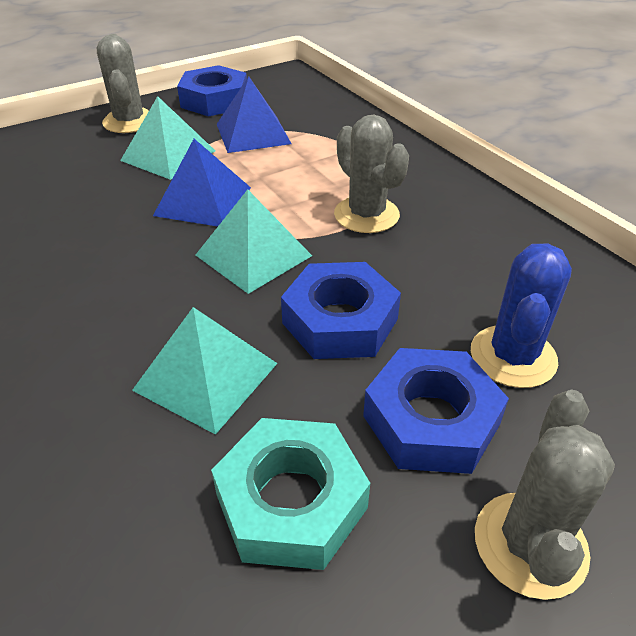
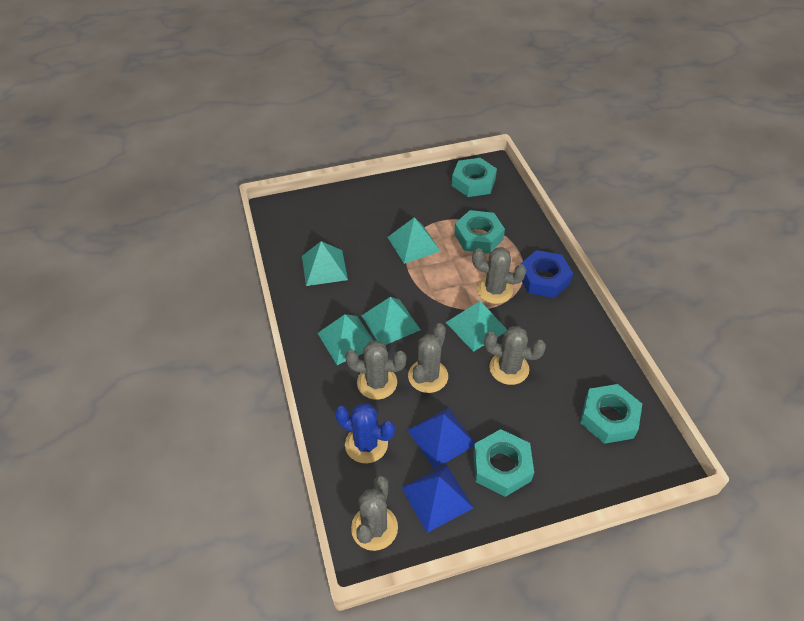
blue nut: [177,65,247,117] [281,262,401,359] [363,348,509,474] = 3 -> [521,250,573,298] = 1
grey cactus: [97,34,149,133] [334,115,409,233] [475,390,615,600] = 3 -> [345,340,407,400] [351,476,398,551] [408,323,448,393] [472,247,526,304] [484,326,546,385] = 5
turquoise nut: [211,418,370,570] = 1 -> [452,158,497,197] [454,210,505,253] [473,429,534,497] [580,384,642,444] = 4
turquoise pyramid: [120,96,215,180] [132,307,278,435] [196,189,312,294] = 3 -> [302,241,348,286] [318,314,374,365] [361,297,421,345] [388,217,440,264] [446,301,507,352] = 5

